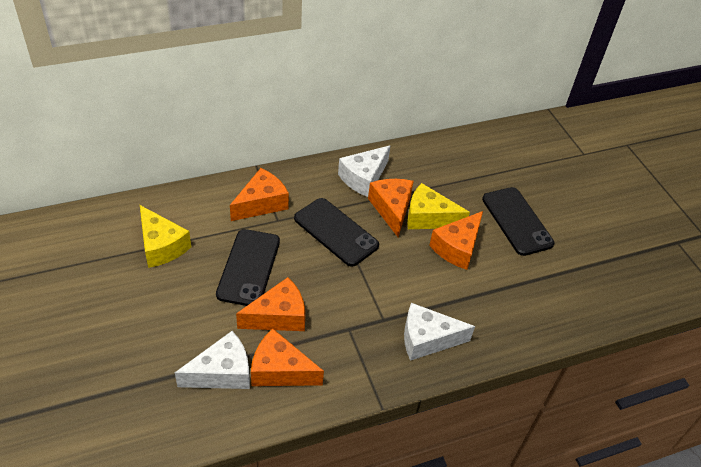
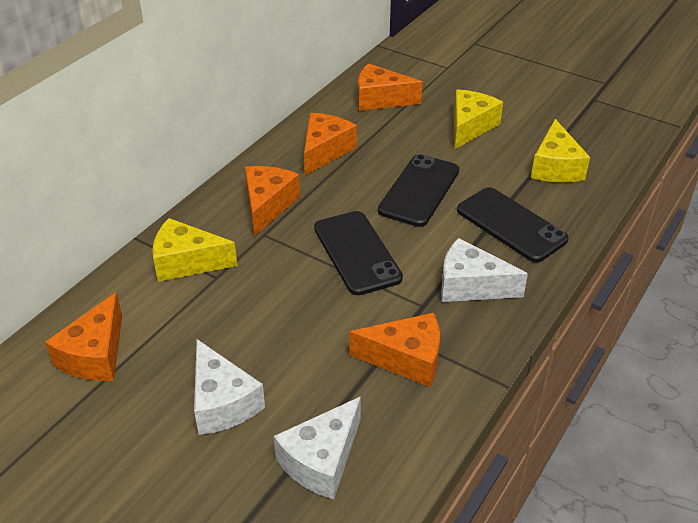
yellow cheese: [140,205,191,268] [407,183,470,229] = 2 -> [152,218,237,282] [454,89,503,149] [531,119,590,182] = 3

